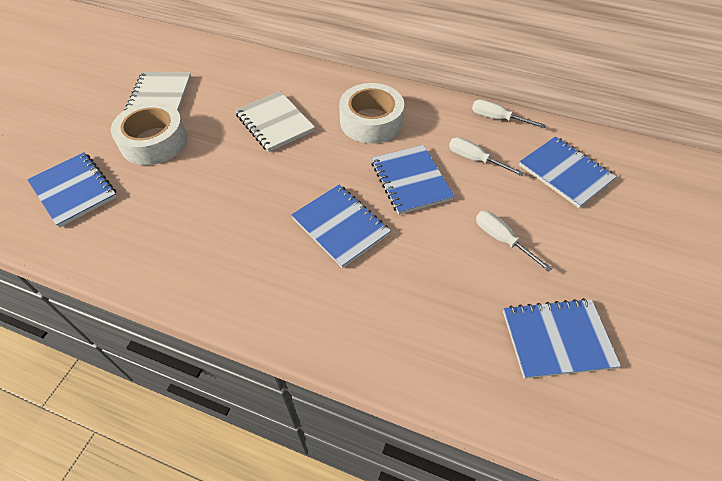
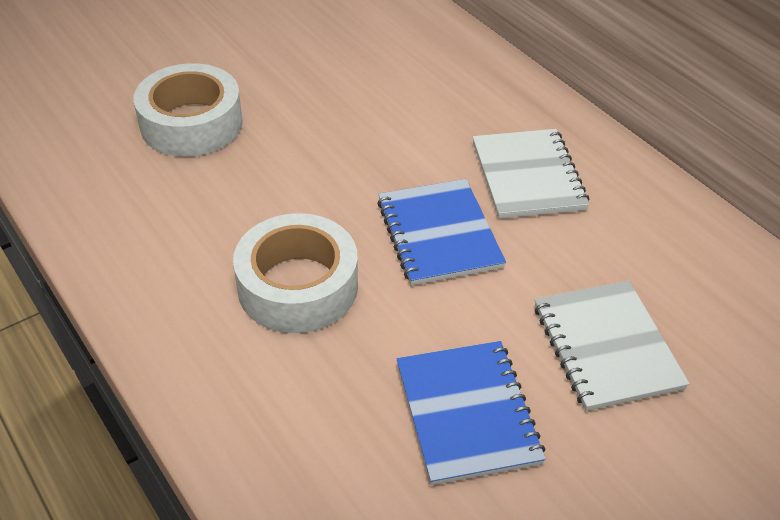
blue notebook: [27,152,117,228] [291,185,391,268] [371,145,455,215] [503,298,621,379] [519,136,617,208] = 5 -> [377,179,506,285] [397,341,546,486] = 2
white screwdriver: [449,137,524,176] [472,99,546,128] [476,211,553,272] = 3 -> none = 0

